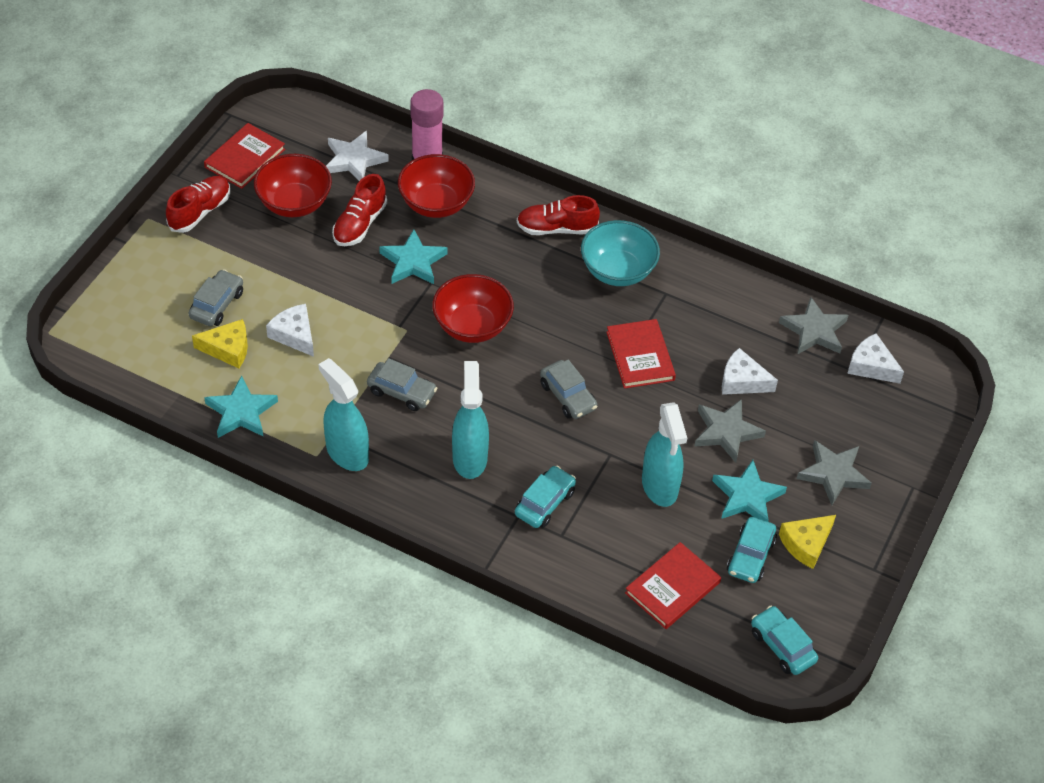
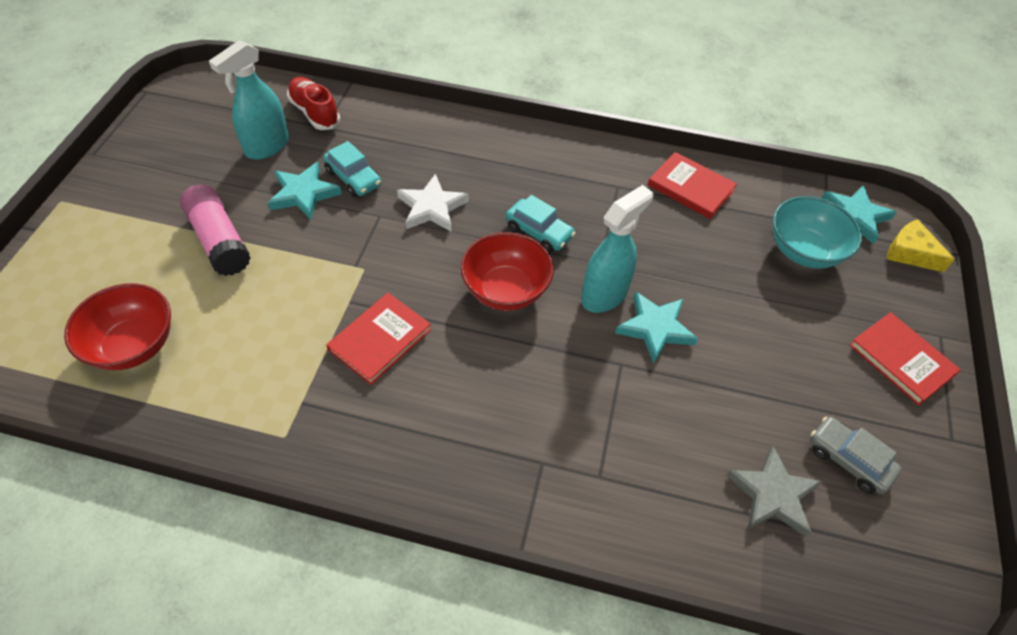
grey car: [189,269,243,326] [367,358,438,411] [540,360,597,419] = 3 -> [810,416,902,494] = 1
grey star: [694,399,766,463] [779,297,848,355] [797,440,872,505] = 3 -> [726,446,823,537] = 1
red bowl: [254,154,332,217] [398,154,475,218] [432,274,514,343] = 3 -> [64,283,171,370] [461,232,554,311] = 2
red shoe: [166,176,230,233] [332,174,387,246] [517,195,600,235] = 3 -> [287,77,340,130] = 1
turquoise car: [515,466,576,528] [727,517,777,583] [751,606,818,675] = 3 -> [323,141,381,197] [506,195,576,253] = 2
turquoise spray bottle: [318,358,369,471] [452,361,489,479] [642,402,687,507] = 3 -> [209,40,289,160] [581,185,653,313] = 2
white cheese: [266,304,314,357] [722,348,778,395] [847,334,904,384] = 3 -> none = 0
yellow cheese: [192,319,248,368] [779,515,836,569] = 2 -> [887,219,955,272] = 1

